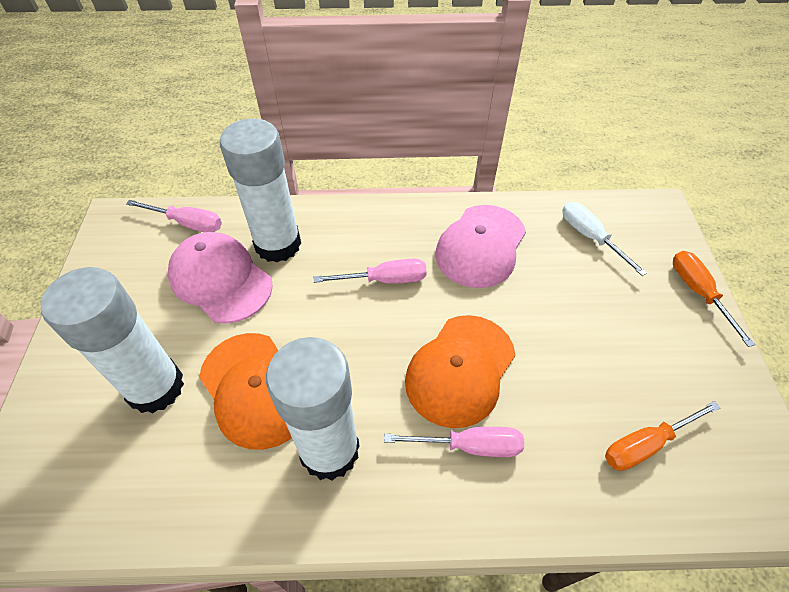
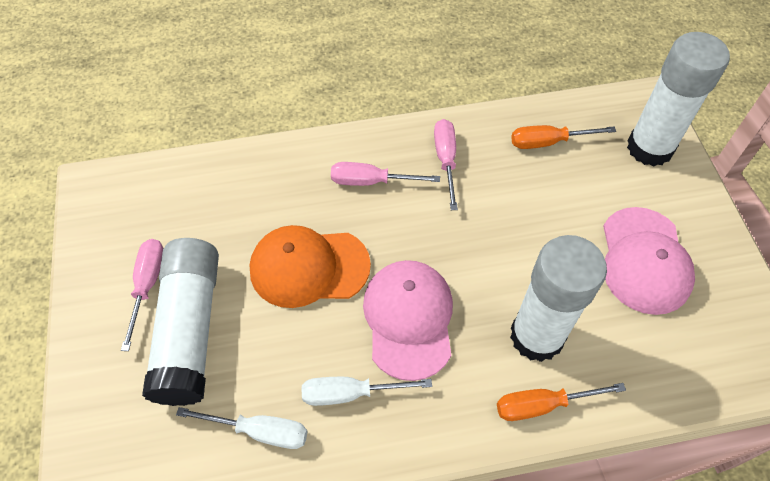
orange cap: [199,333,292,450] [405,315,515,428] = 2 -> [249,225,371,308] = 1
white screwdriver: [562,202,647,276] = 1 -> [176,407,308,449] [301,377,432,406] = 2

